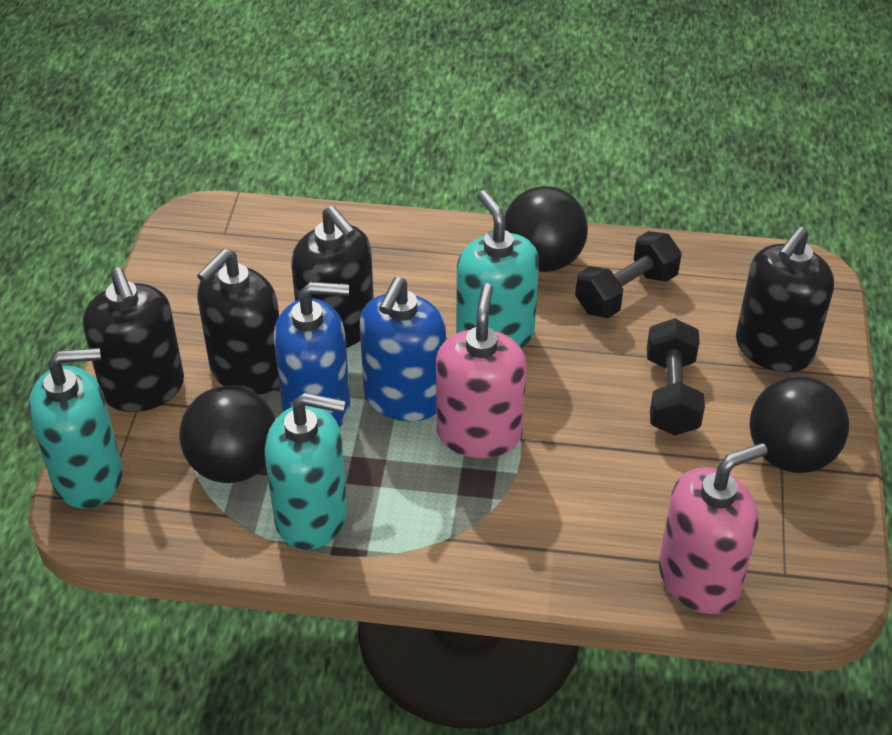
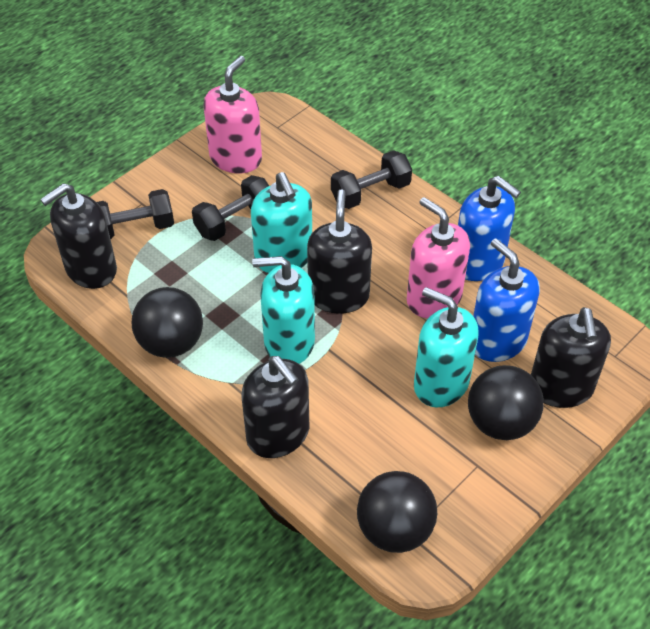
black dumbbell: [575,231,682,318] [647,318,705,435] = 2 -> [97,189,174,239] [192,175,269,241] [331,150,412,209] = 3

